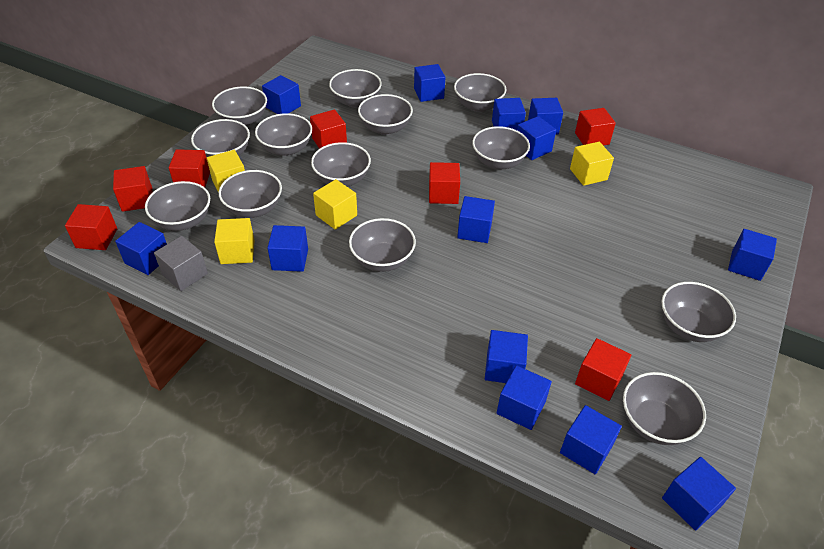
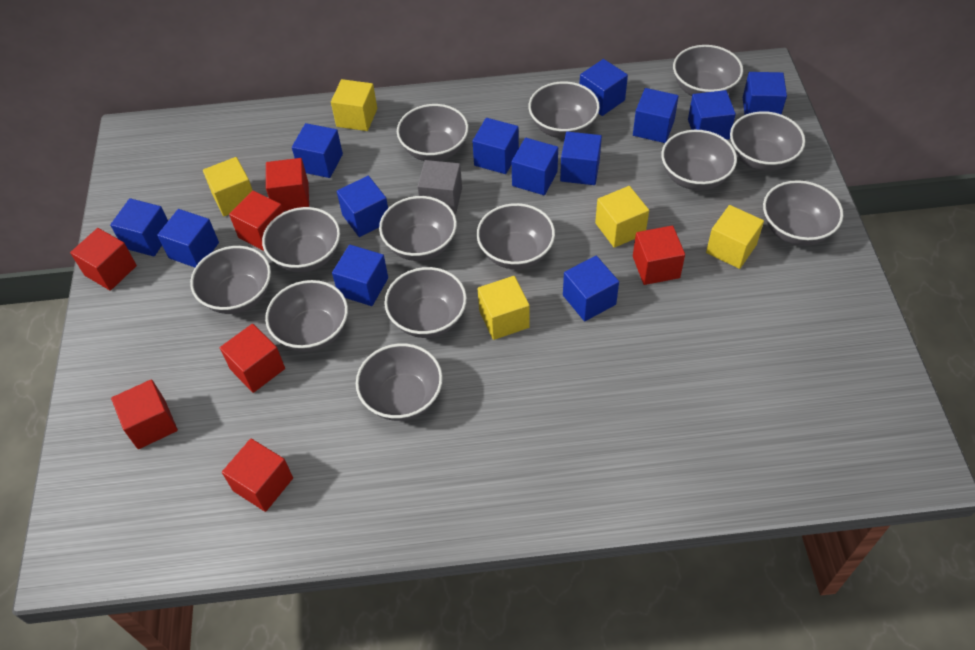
yellow cube: [207,150,245,193] [214,218,255,264] [313,179,357,230] [570,142,614,186] = 4 -> [203,157,253,216] [331,79,377,131] [478,276,530,340] [595,186,649,248] [706,205,764,269] = 5

